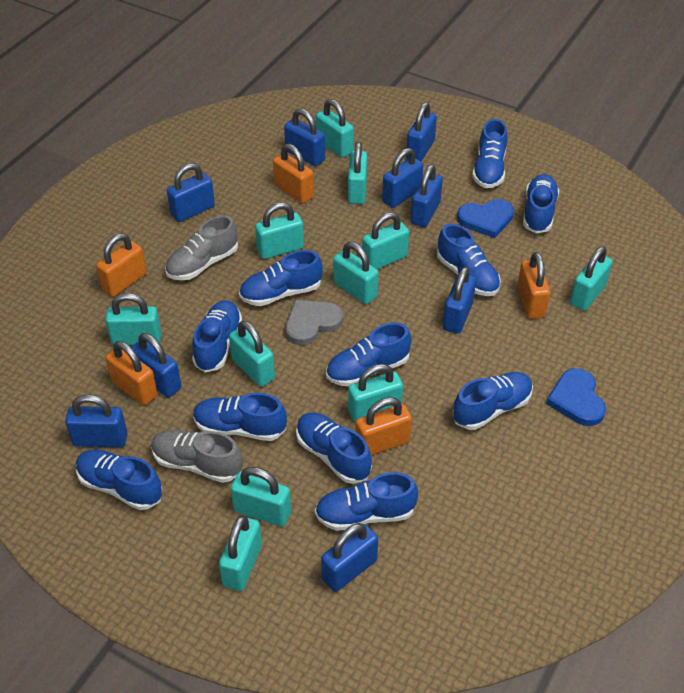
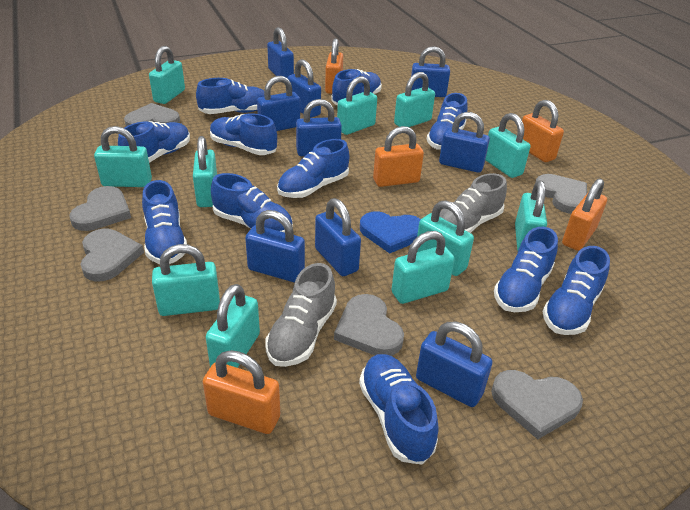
blue heart: [457,199,514,238] [546,368,606,426] = 2 -> [360,211,421,254] = 1
grey heart: [285,300,343,345] = 1 -> [69,186,131,231] [80,229,144,281] [124,103,180,126] [334,294,404,356] [491,370,583,439] [535,174,587,214] = 6

